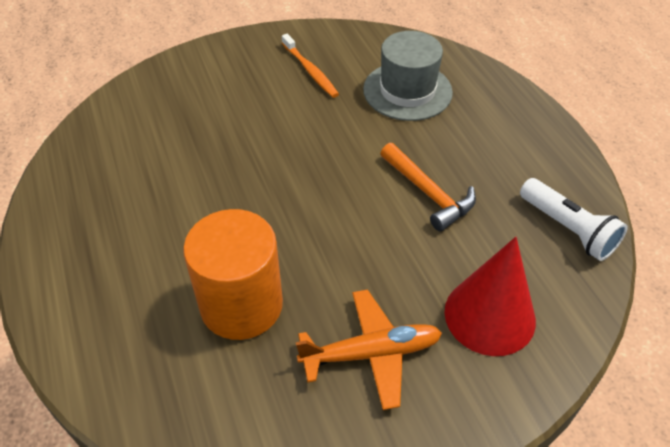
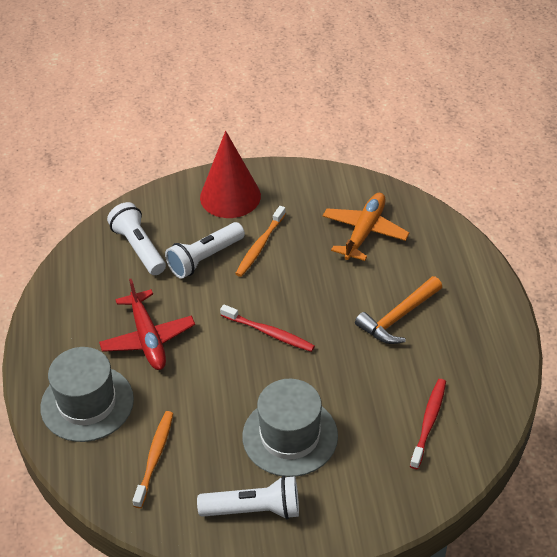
grey hat: [363,31,453,121] = 1 -> [40,347,134,442] [242,379,338,477] = 2
orange cylinder: [183,209,283,340] = 1 -> none = 0
orange toothbrush: [282,34,339,98] = 1 -> [133,411,173,508] [235,206,286,277] = 2
red plane: none = 0 -> [99,279,195,370] = 1
red toothbrush: none = 0 -> [220,305,315,352] [410,379,446,469] = 2
white flashlight: [520,178,628,261] = 1 -> [107,202,166,275] [165,222,245,279] [197,476,299,519] = 3

